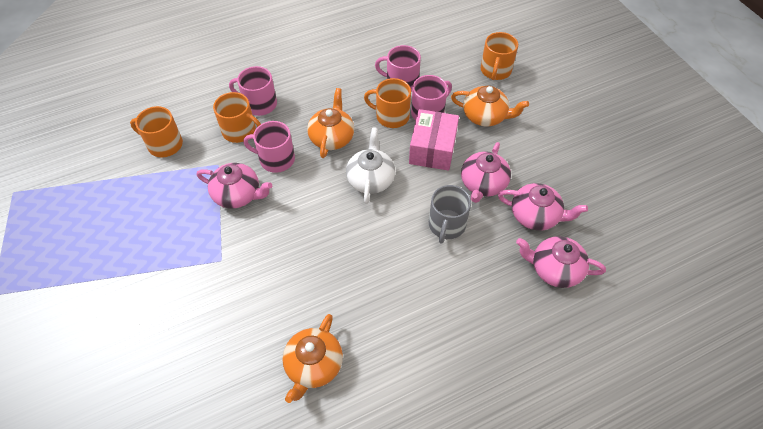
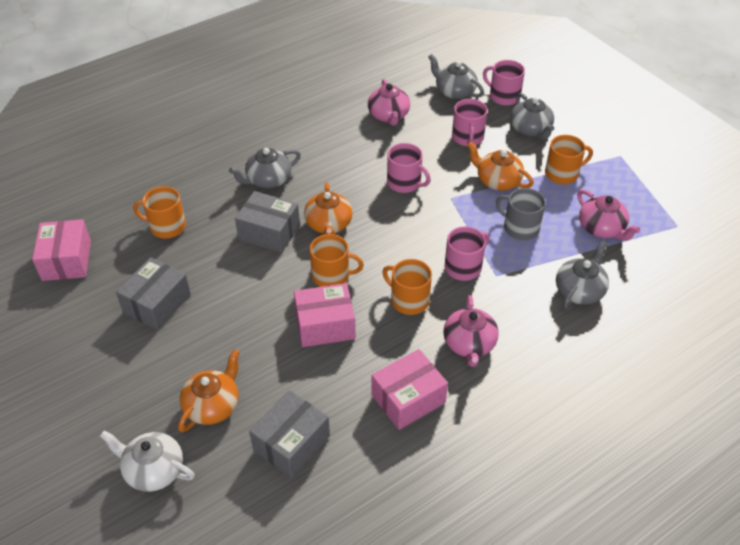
grey box: none = 0 -> [116,257,191,330] [235,191,300,253] [249,390,330,478] = 3
grey teapot: none = 0 -> [229,148,301,188] [428,54,484,99] [510,93,554,139] [556,241,609,309] = 4
pink box: [409,109,459,171] = 1 -> [32,219,91,281] [294,283,356,347] [371,349,448,430] = 3
pink teapot: [197,163,272,208] [461,142,511,203] [498,183,588,230] [516,236,606,288] = 4 -> [368,79,410,126] [443,295,499,367] [577,190,640,241] = 3

